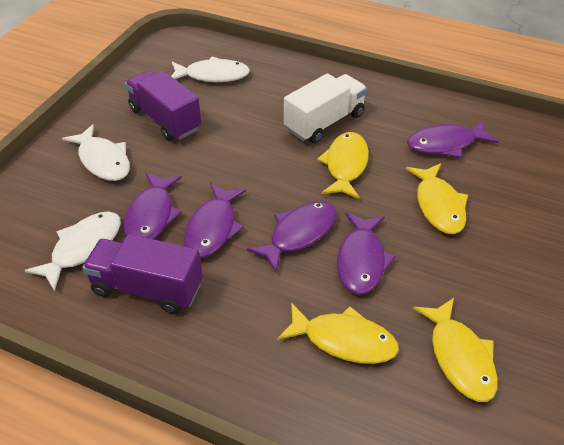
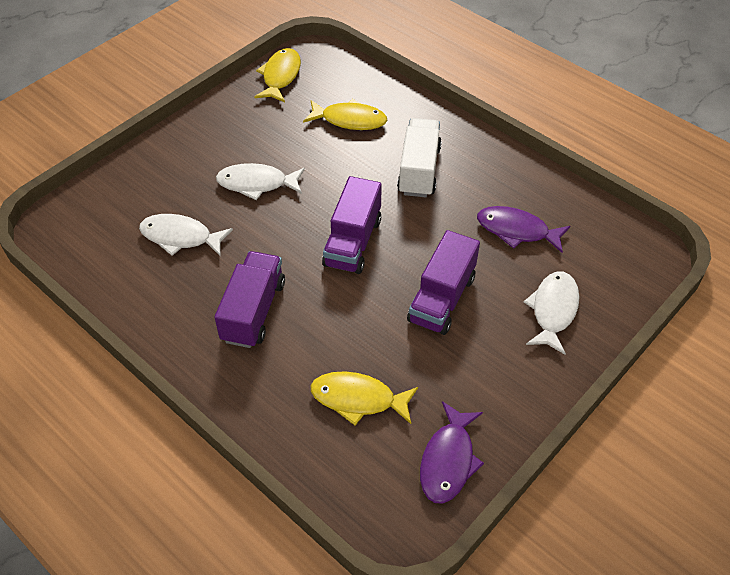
purple fish: [124,172,182,239] [184,183,246,258] [246,201,337,273] [337,212,396,295] [407,120,499,158] = 5 -> [420,401,484,503] [477,206,570,253] = 2
purple truck: [82,234,203,314] [125,70,201,141] = 2 -> [214,251,285,348] [322,176,382,274] [407,230,480,335] = 3
yellow fish: [277,303,399,364] [317,132,369,199] [406,163,468,234] [413,298,498,402] = 4 -> [254,48,301,102] [303,99,388,130] [310,371,418,425] = 3

